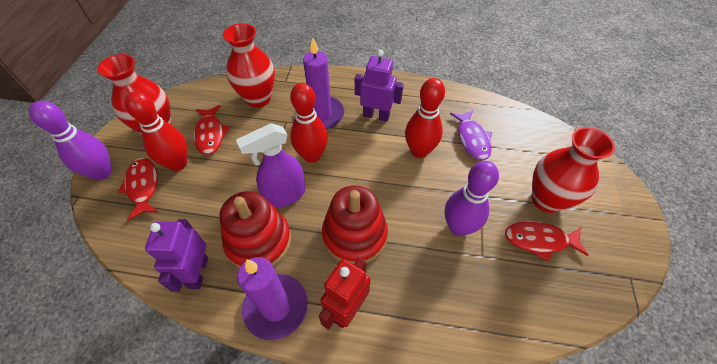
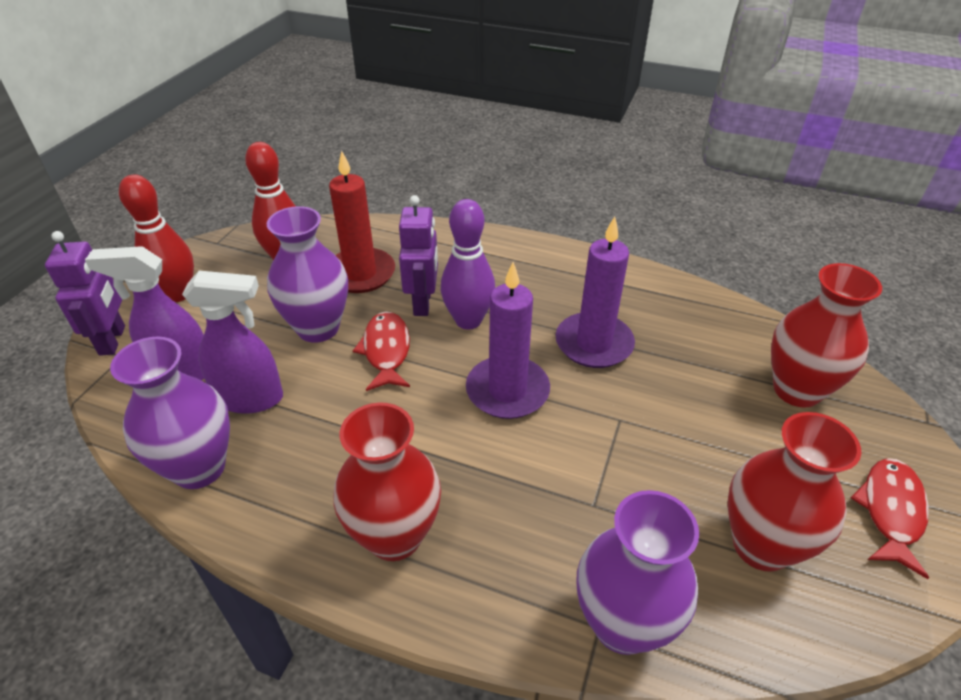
purple bowling pin: [29,101,112,180] [445,161,499,236] = 2 -> [440,199,495,330] = 1
purple fish: [450,110,492,160] = 1 -> none = 0
purple spray bottle: [236,123,306,208] = 1 -> [85,246,204,380] [182,271,283,414] = 2
purple vase: none = 0 -> [110,336,230,489] [267,206,348,343] [576,490,699,655] = 3
red bowling pin: [125,91,188,171] [290,83,328,163] [405,78,445,158] = 3 -> [119,174,194,302] [245,142,295,260] = 2
red candle: none = 0 -> [329,151,395,293] = 1
red fish: [117,158,158,221] [194,105,230,155] [505,221,588,262] = 3 -> [353,311,410,391] [851,458,929,579] = 2
red robot: [319,258,371,330] = 1 -> none = 0
red stacking toy: [219,191,291,269] [322,185,388,264] = 2 -> none = 0

